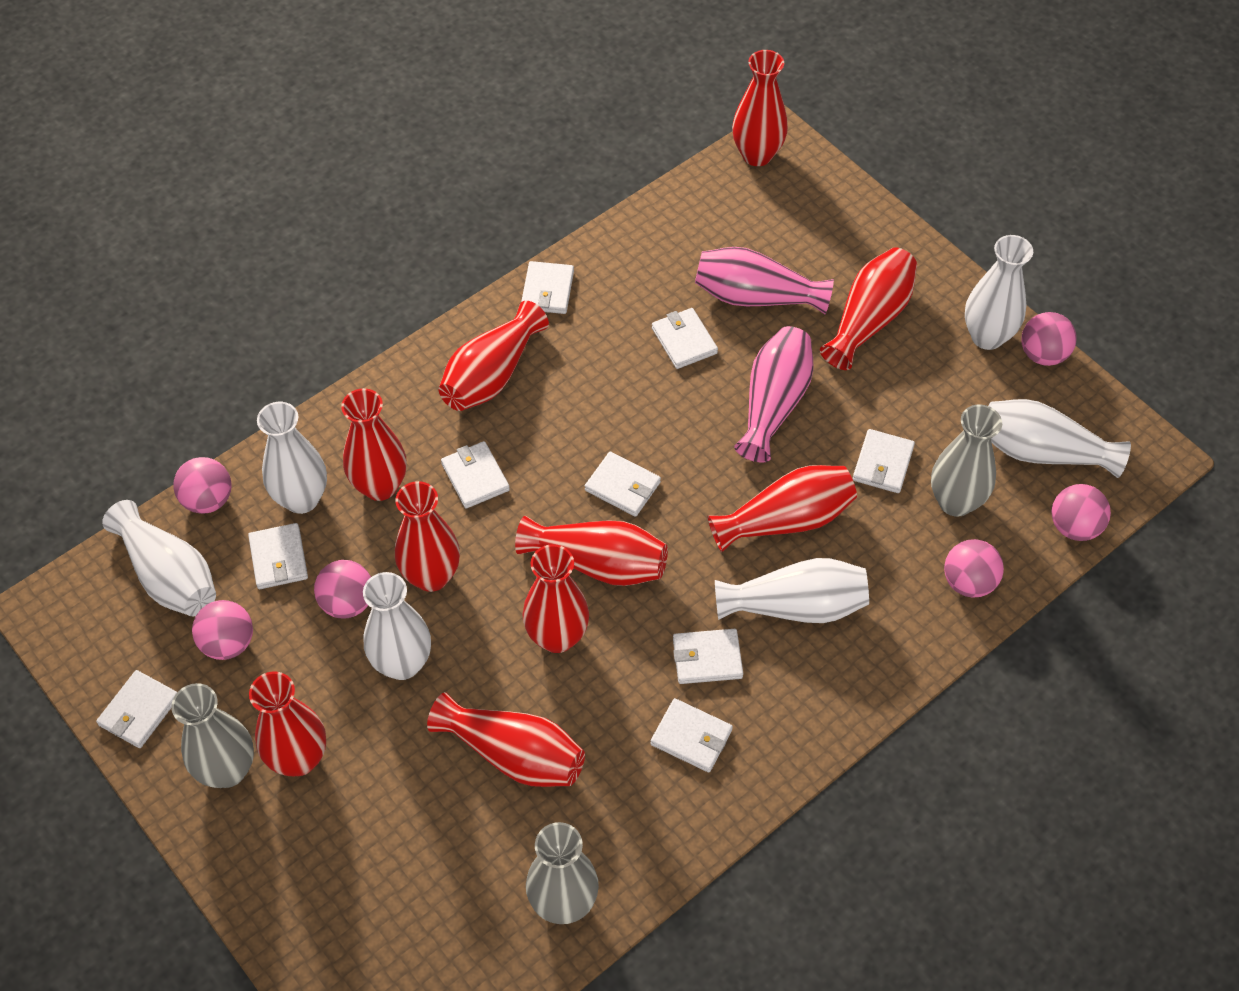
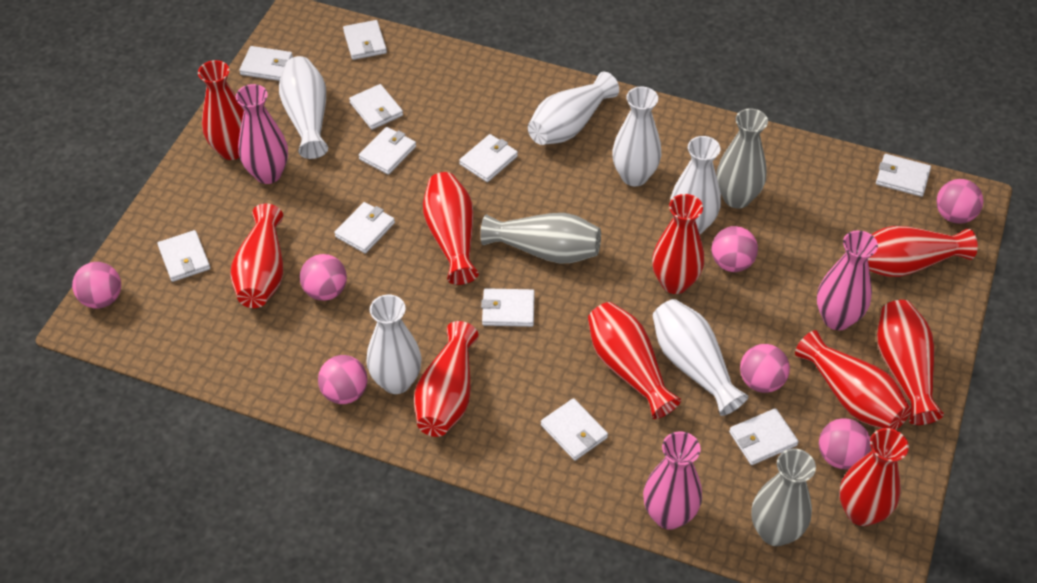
pink ball: [173,457,231,514] [192,600,253,660] [314,560,371,618] [944,539,1004,598] [1021,312,1077,366] [1052,484,1111,541] = 6 -> [72,262,121,308] [300,254,347,301] [318,355,368,404] [712,226,758,272] [740,344,790,393] [819,418,871,469] [936,179,983,224] = 7
pink vase: [695,247,834,314] [734,326,814,463] = 2 -> [236,84,288,184] [643,431,702,530] [817,230,878,330] = 3
white wallet: [96,670,177,748] [248,523,308,589] [441,441,510,508] [521,261,574,314] [585,452,661,517] [651,698,733,772] [652,308,718,369] [673,629,743,684] [853,429,915,493] = 9 -> [157,230,210,282] [239,46,293,81] [334,202,395,254] [343,20,387,60] [349,84,403,130] [359,127,416,175] [459,134,518,182] [481,288,535,327] [541,398,608,461] [729,408,799,465] [876,154,931,197] = 11

